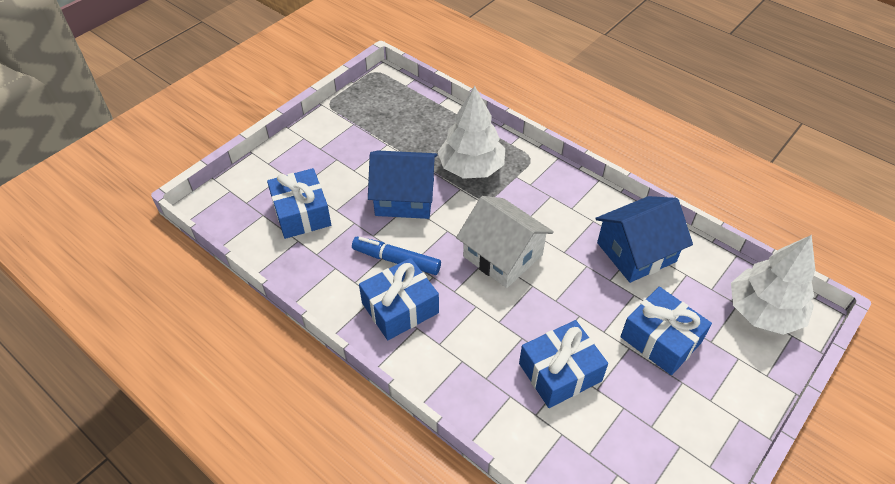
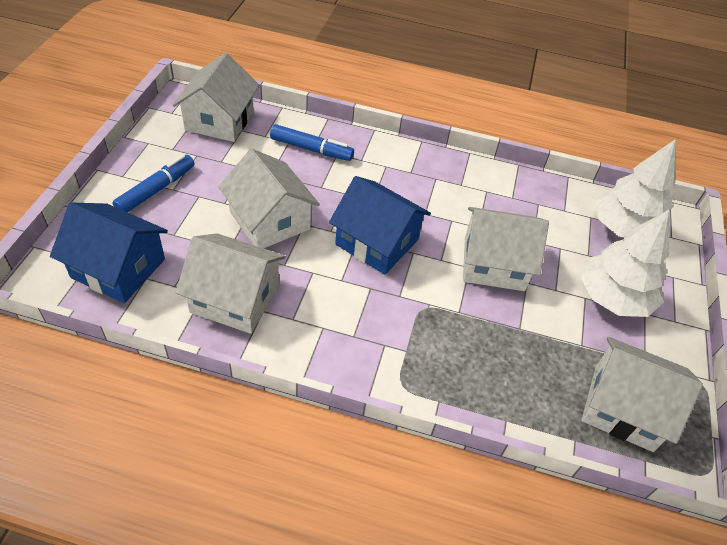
blue gift: [267,168,331,239] [359,258,439,340] [519,320,608,408] [621,287,712,375] = 4 -> none = 0
blue marker: [352,237,441,275] = 1 -> [112,154,194,212] [270,124,354,161] = 2
white house: [456,196,554,288] = 1 -> [173,53,259,142] [176,233,286,334] [218,149,320,248] [463,207,549,291] [582,337,703,452] = 5

